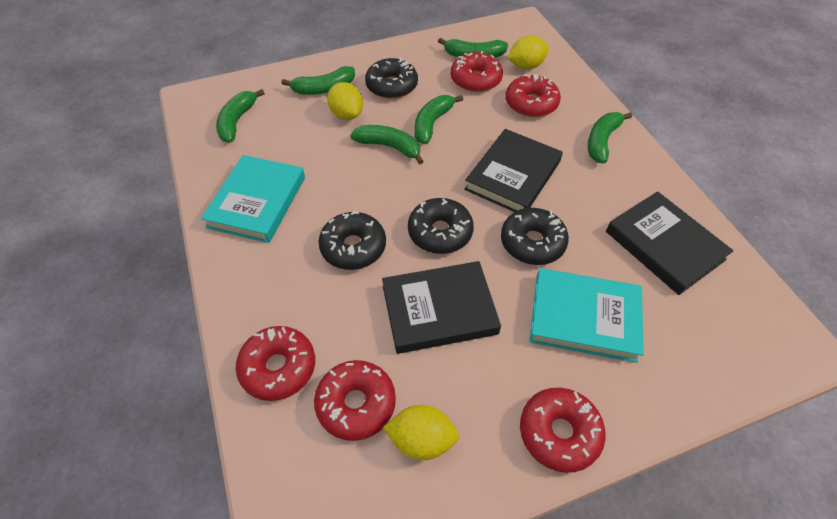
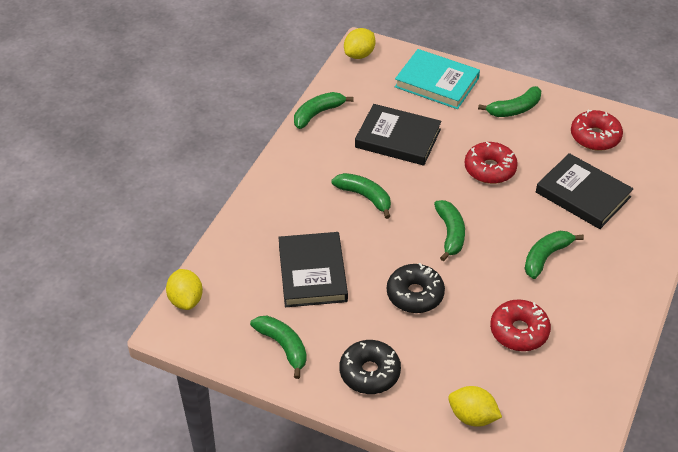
black donut: [318,211,386,270] [365,57,418,99] [408,198,474,254] [501,208,569,265] = 4 -> [339,340,401,394] [387,263,445,313] = 2
red donut: [236,326,315,401] [314,360,396,441] [451,51,503,92] [505,74,561,117] [520,388,606,473] = 5 -> [464,142,518,184] [490,299,551,351] [571,110,623,151] = 3
turquoise book: [201,155,305,243] [530,268,644,363] = 2 -> [395,49,480,109] = 1

